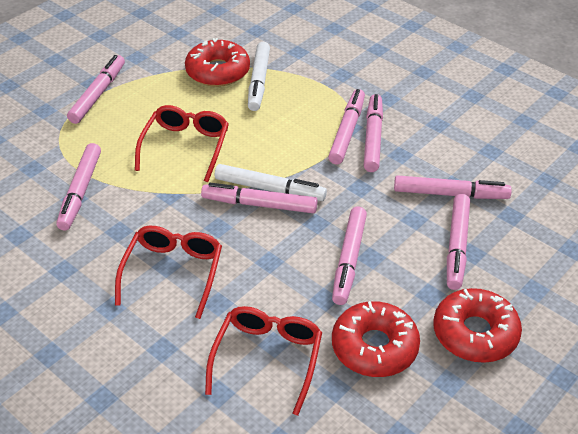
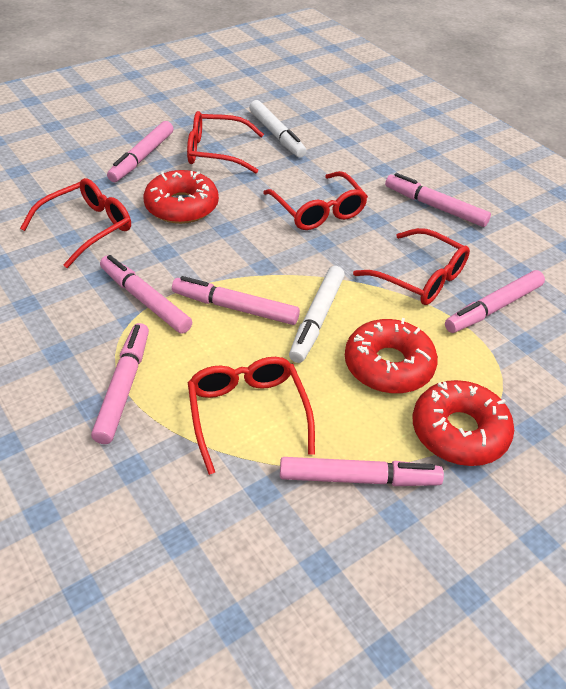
pink marker: [56,143,101,231] [67,55,125,124] [201,183,318,213] [328,89,365,164] [332,207,367,305] [364,94,383,172] [394,175,512,199] [447,194,470,290] = 8 -> [91,323,149,444] [100,255,192,334] [107,121,173,182] [172,276,300,325] [280,457,444,486] [385,173,491,227] [445,270,545,333] = 7
red glasses: [115,226,222,319] [135,105,229,182] [205,306,322,416] = 3 -> [20,178,131,268] [187,111,264,173] [188,357,315,475] [263,171,368,230] [353,228,470,305] = 5

